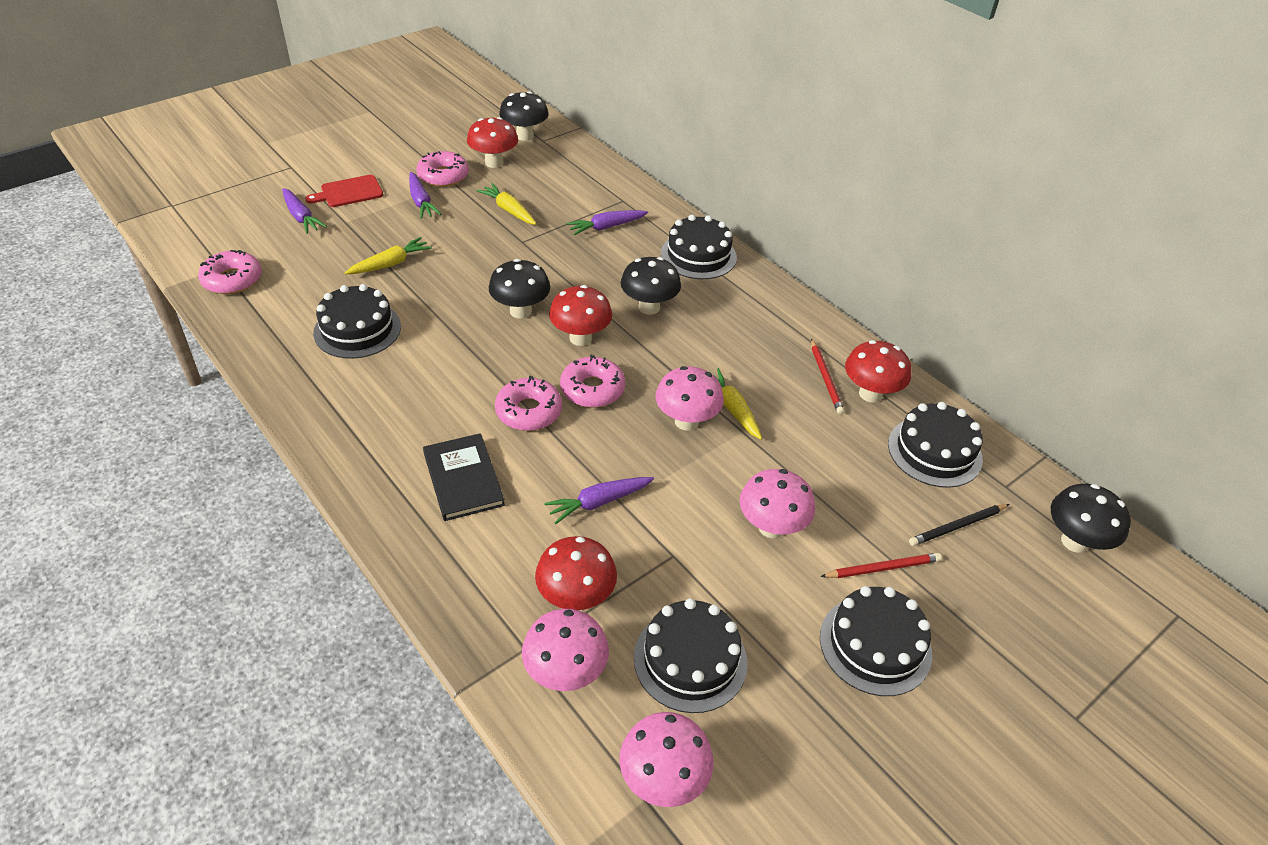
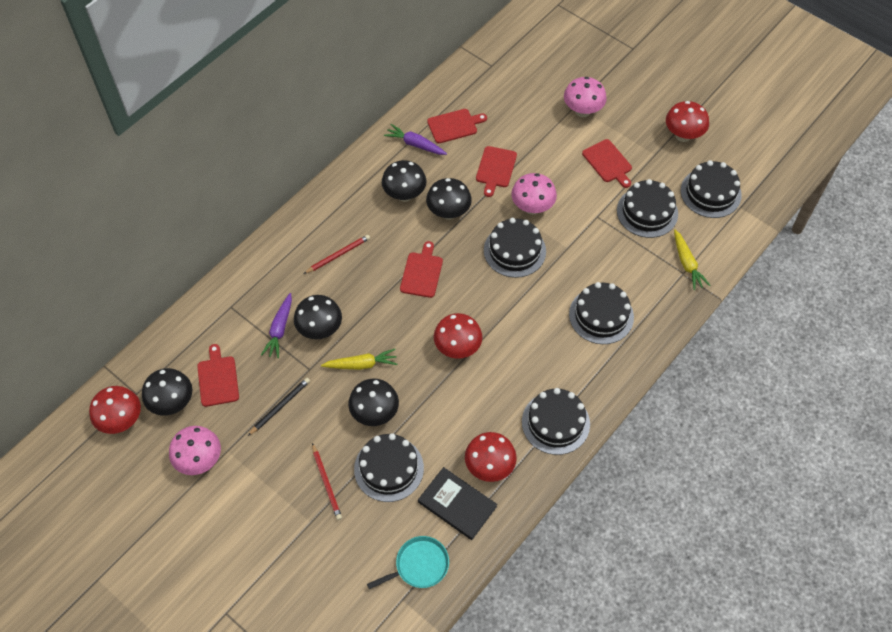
black cake: [313,284,401,359] [634,598,748,713] [661,215,737,279] [820,586,932,696] [888,402,983,488] = 5 -> [354,433,424,502] [484,218,546,278] [522,388,590,455] [569,282,634,344] [617,179,678,238] [680,160,742,218] = 6
black mushroom: [489,259,550,319] [499,91,549,141] [621,257,681,315] [1051,484,1131,553] = 4 -> [142,368,192,416] [294,295,342,339] [348,379,399,426] [382,160,426,202] [426,178,472,220] = 5
pink donut: [198,250,262,294] [416,151,469,187] [495,376,562,431] [560,355,625,408] = 4 -> none = 0
pink mushroom: [522,609,609,691] [619,712,714,807] [655,366,724,431] [740,469,815,538] = 4 -> [169,426,221,475] [511,173,557,215] [564,77,607,117] = 3
purple carrot: [282,188,327,234] [409,172,441,219] [544,477,654,524] [566,210,648,236] = 4 -> [261,293,292,358] [384,124,447,155] = 2
red cutting board: [305,175,383,207] = 1 -> [197,344,239,407] [400,241,443,298] [427,109,487,143] [476,146,517,197] [582,139,632,188] = 5
turquoise pan: none = 0 -> [367,536,449,589] = 1
yellow carrot: [345,237,432,274] [476,183,537,225] [708,368,762,440] = 3 -> [321,349,397,370] [674,230,710,290] = 2

